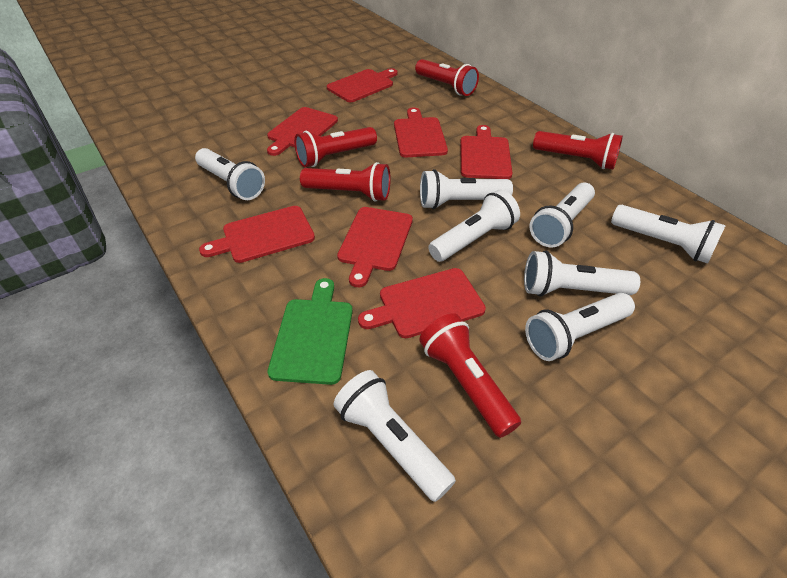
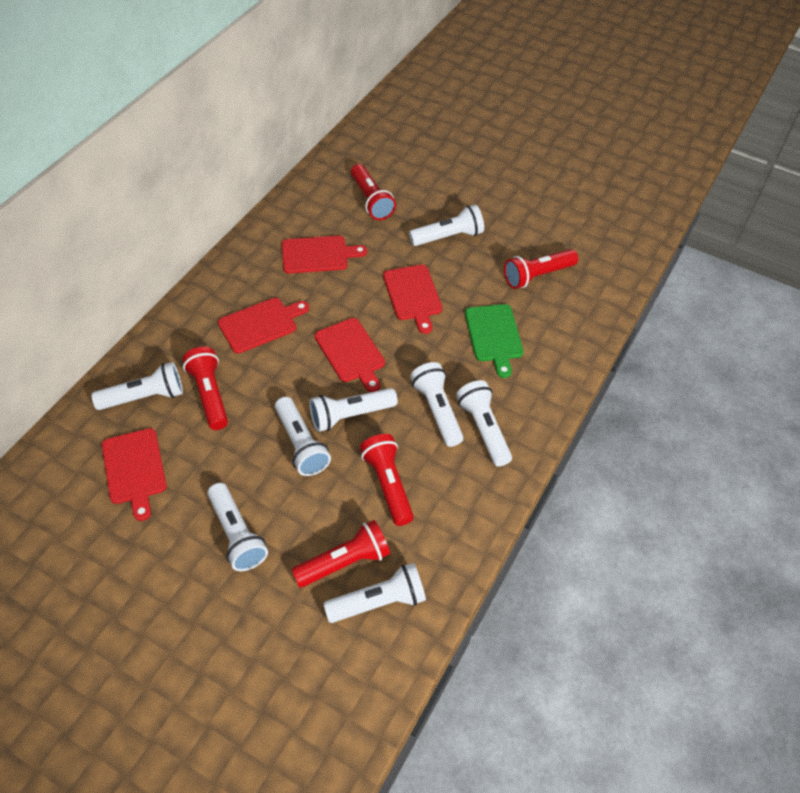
red cutting board: [199,206,315,263] [267,107,338,156] [327,68,398,102] [337,207,413,287] [358,268,486,338] [394,108,448,158] [460,125,512,179] = 7 -> [102,428,167,521] [218,298,309,353] [282,236,367,274] [315,318,385,392] [383,265,442,334] = 5

